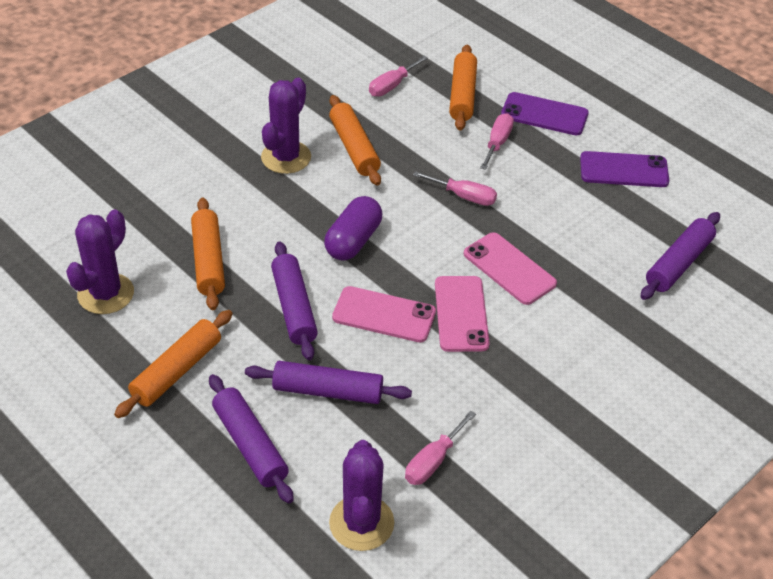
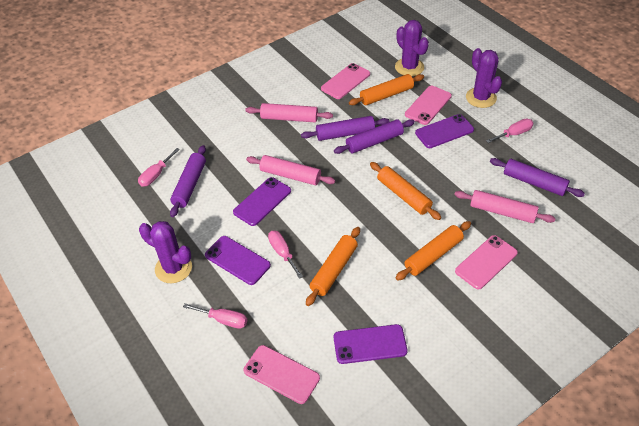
pink phone: [332,286,436,342] [435,276,490,352] [464,232,557,305] = 3 -> [244,345,320,404] [321,63,370,99] [405,86,452,125] [455,235,518,290] = 4
pink rolling pin: none = 0 -> [245,103,333,122] [246,155,335,185] [454,190,556,223] = 3
purple capsule: [324,196,382,260] = 1 -> none = 0
purple phone: [501,92,589,136] [580,151,669,187] = 2 -> [205,236,271,285] [233,177,291,226] [334,324,408,364] [415,114,474,148] = 4

